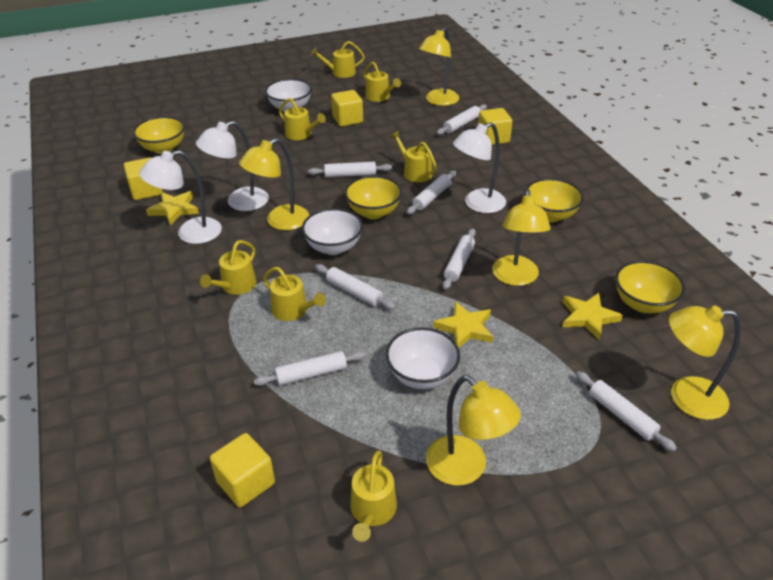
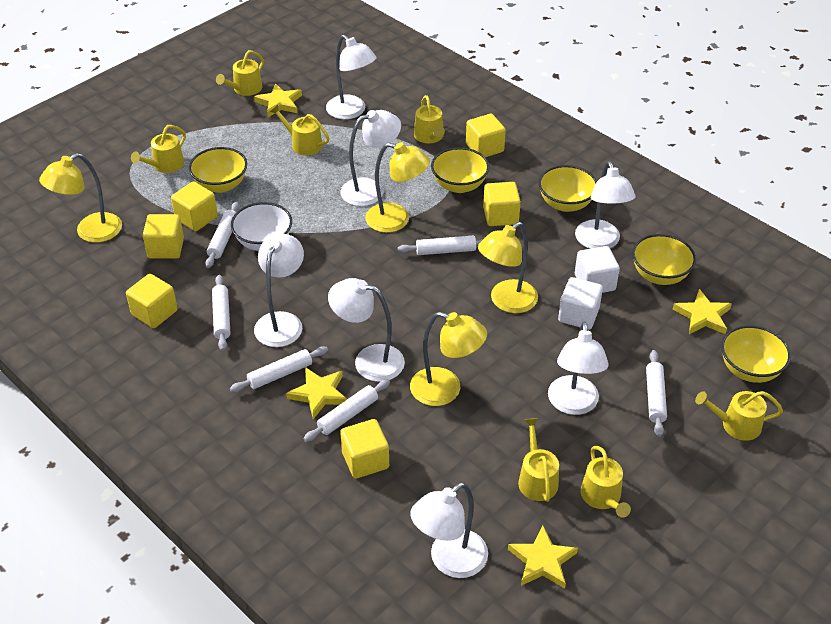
white bowl: [265,79,312,112] [302,208,363,255] [386,327,460,389] = 3 -> [231,202,292,251] = 1
white cube: none = 0 -> [558,277,603,330] [575,246,620,293] = 2
white lamp: [139,150,222,244] [196,121,269,211] [453,122,506,213] = 3 -> [254,233,304,347] [326,35,377,119] [328,278,405,382] [340,110,401,206] [410,482,488,578] [548,321,608,415] [575,161,635,249] = 7
white rolling pin: [254,351,366,386] [308,162,392,178] [315,264,396,310] [407,171,456,215] [437,104,487,135] [443,229,476,290] [576,371,677,452] = 7 -> [205,202,239,268] [212,275,230,351] [230,346,328,392] [304,379,390,442] [398,236,482,255] [646,350,667,437] = 6
yellow bowl: [133,116,185,154] [345,176,402,219] [525,178,584,222] [615,261,685,313] = 4 -> [189,147,247,193] [431,147,489,193] [539,165,597,212] [632,234,696,285] [721,325,791,383] = 5
yellow cube: [124,157,163,200] [210,433,275,507] [331,90,363,127] [478,108,513,145] = 4 -> [126,274,178,328] [142,214,184,259] [171,181,218,231] [340,419,389,479] [466,114,506,157] [483,182,521,226] = 6
yellow lamp: [239,138,309,230] [419,27,459,106] [426,375,521,486] [492,189,551,286] [669,305,741,420] = 5 -> [39,153,122,243] [365,142,430,233] [410,312,487,406] [478,222,538,313] = 4
yellow star: [146,191,199,226] [433,301,493,348] [563,293,623,340] = 3 -> [254,83,302,117] [286,367,347,419] [508,525,578,589] [673,289,732,334] = 4

